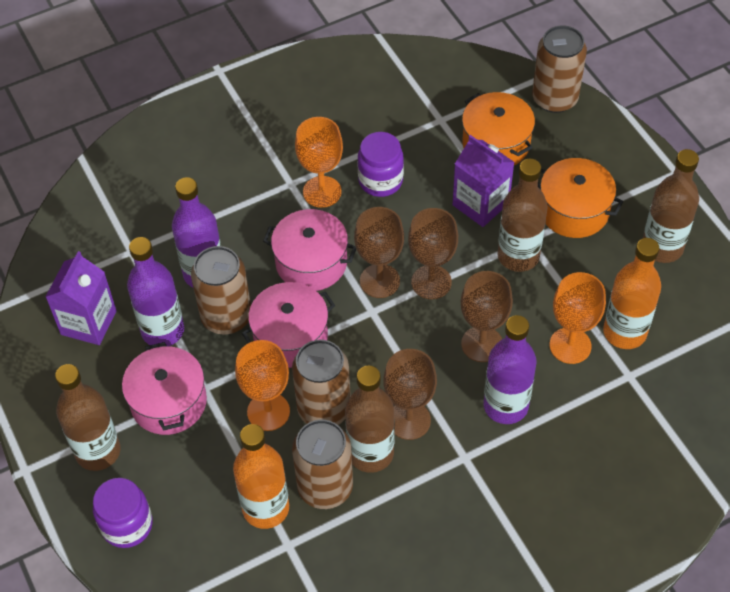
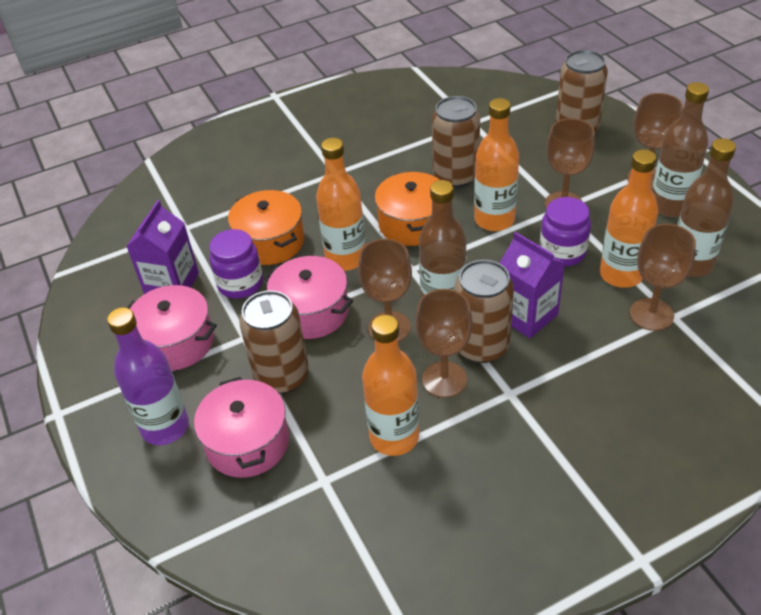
brown bottle: [55,364,121,471] [345,365,394,473] [497,159,548,272] [642,149,699,263] = 4 -> [419,180,466,298] [652,82,709,217] [678,138,736,277] = 3
brown goblet: [354,207,404,298] [383,349,437,440] [408,208,458,299] [461,271,513,362] = 4 -> [358,239,412,342] [415,289,473,398] [545,118,595,209] [627,93,683,190] [630,224,696,331] = 5
orange bottle: [233,424,289,529] [603,238,661,349] = 2 -> [316,138,365,271] [362,315,419,456] [474,98,519,231] [600,150,658,288] = 4
orange goblet: [235,340,290,431] [295,117,343,208] [549,272,606,364] = 3 -> none = 0
purple bottle: [127,237,184,347] [172,177,221,287] [483,315,537,424] = 3 -> [107,307,189,445] = 1

